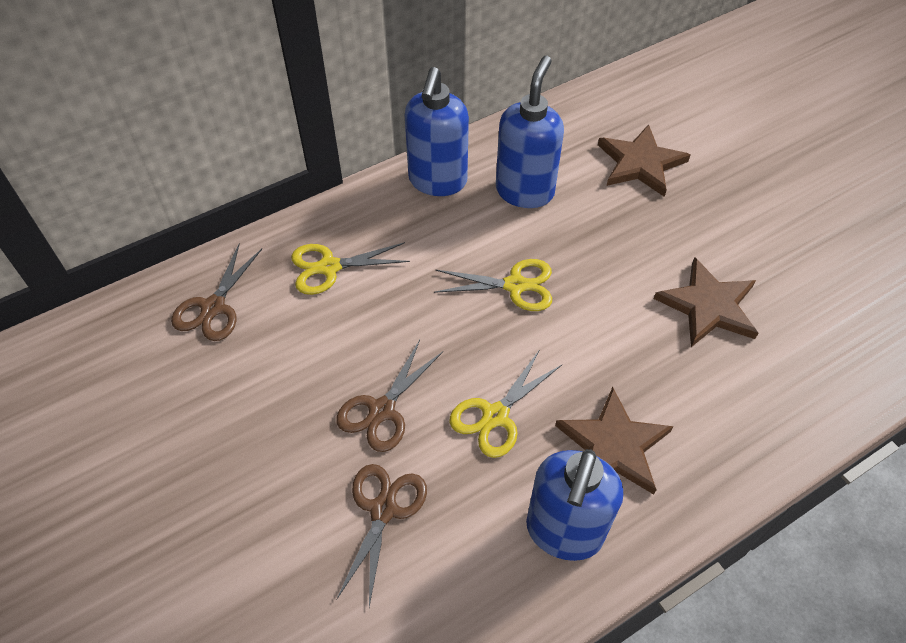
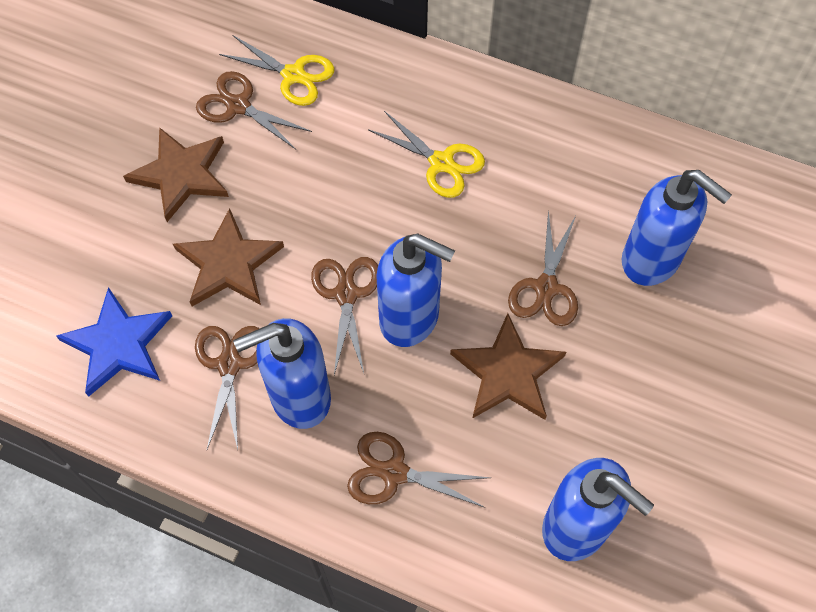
blue soap dispenser: [405,67,469,196] [496,56,564,208] [526,449,623,561] = 3 -> [233,318,331,429] [376,233,455,347] [542,458,654,561] [622,170,732,286] = 4
blue star: none = 0 -> [56,287,172,397] = 1
brown scissors: [171,243,262,341] [336,340,443,452] [336,464,427,607] = 3 -> [195,326,260,449] [196,71,312,149] [311,257,378,375] [347,432,490,508] [508,210,578,326] = 5
yellow scissors: [291,242,410,295] [434,259,552,311] [449,349,562,458] = 3 -> [219,35,334,106] [368,111,485,198] = 2

